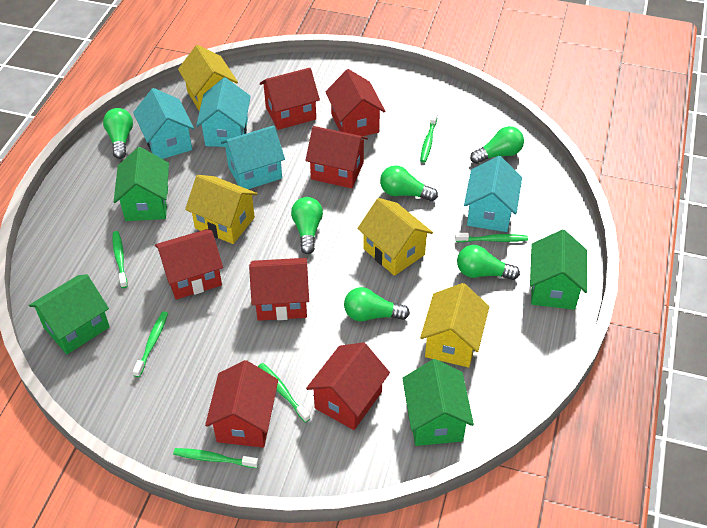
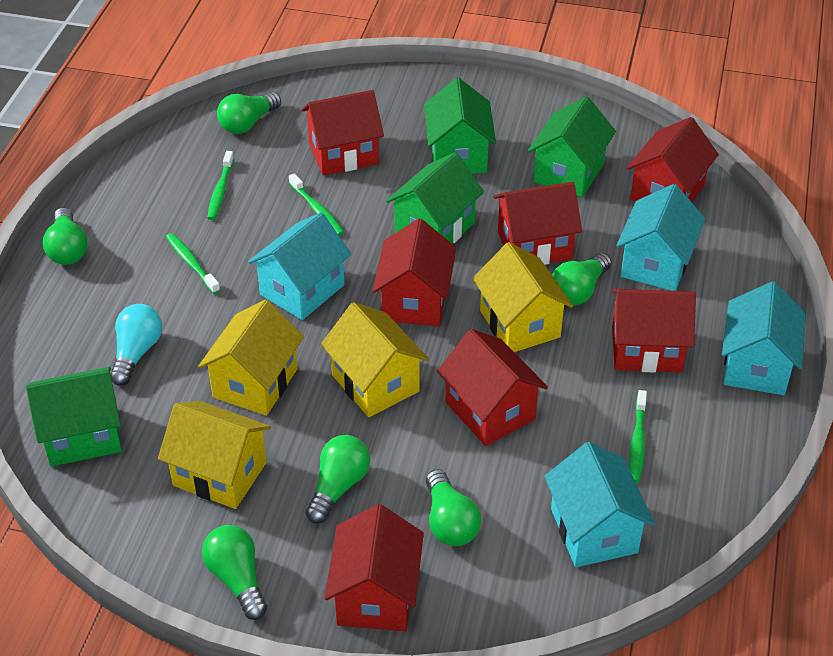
green toothbrush: [113,231,128,288] [133,311,168,377] [173,448,259,468] [258,363,310,423] [420,112,437,163] [455,233,528,242] = 6 -> [166,233,220,294] [207,151,234,220] [289,173,344,236] [629,390,647,483] = 4
turquoise light bulb: none = 0 -> [110,304,162,386] = 1

